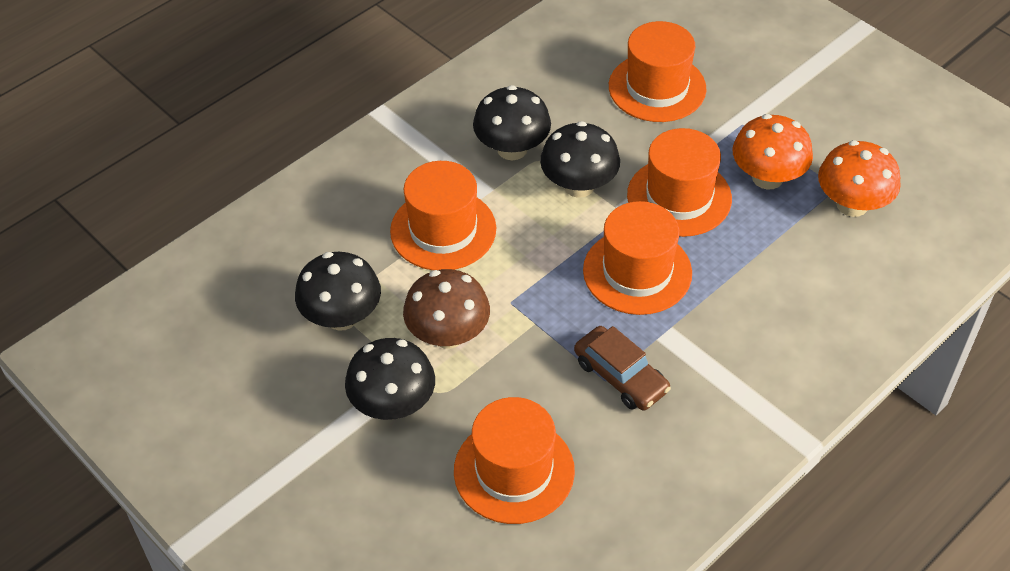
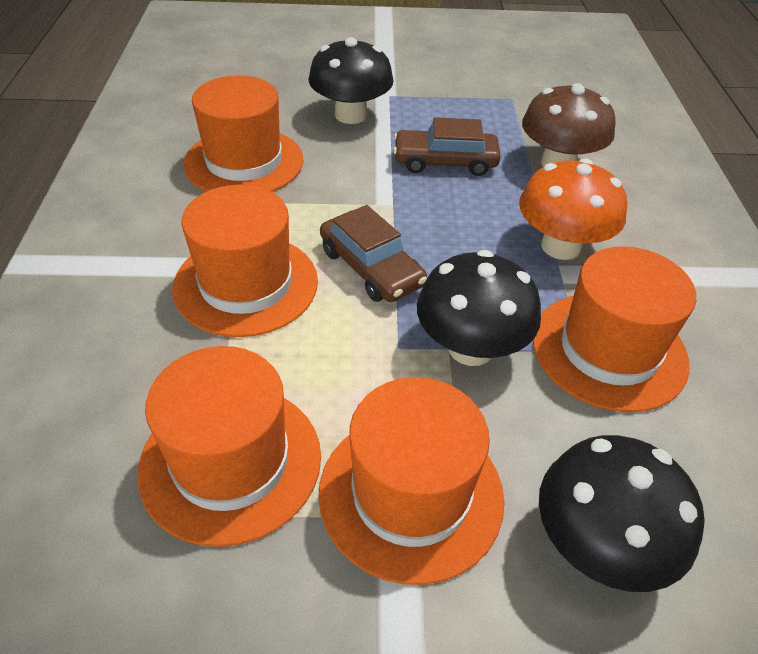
black mushroom: [295,252,381,331] [345,338,435,420] [473,85,551,160] [540,121,620,198] = 4 -> [308,37,393,124] [417,250,541,366] [539,435,705,592] = 3
brown car: [574,326,671,411] = 1 -> [320,205,427,302] [393,117,501,176] = 2
orange mushroom: [733,114,813,190] [818,140,901,217] = 2 -> [519,158,627,260] = 1

